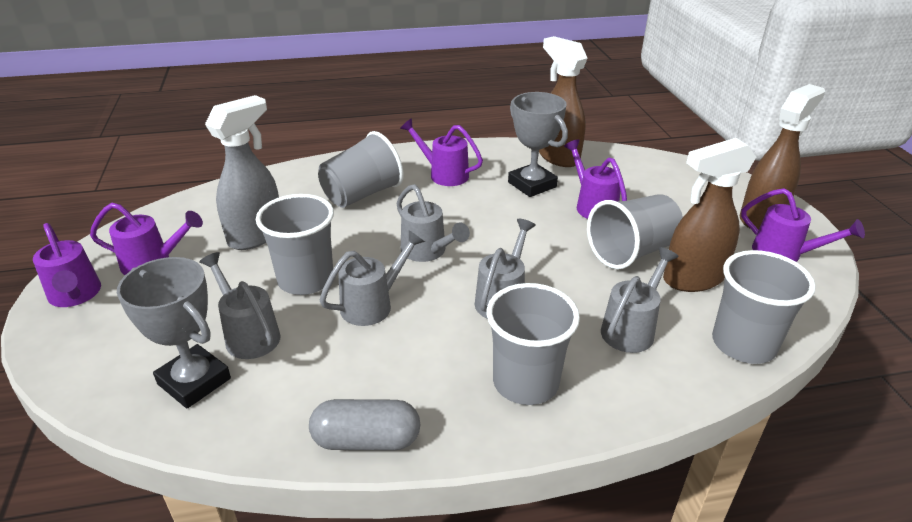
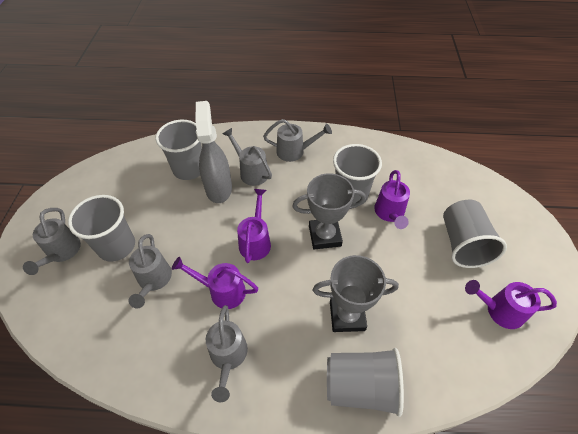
brown spray bottle: [539,36,587,167] [663,138,756,292] [740,84,825,230] = 3 -> none = 0
grey capsule: [309,399,420,450] = 1 -> none = 0
purple watering can: [33,223,101,307] [90,203,203,275] [400,118,483,186] [564,139,627,219] [741,188,865,262] = 5 -> [172,256,259,309] [237,189,271,263] [374,170,410,229] [465,280,557,329] = 4

